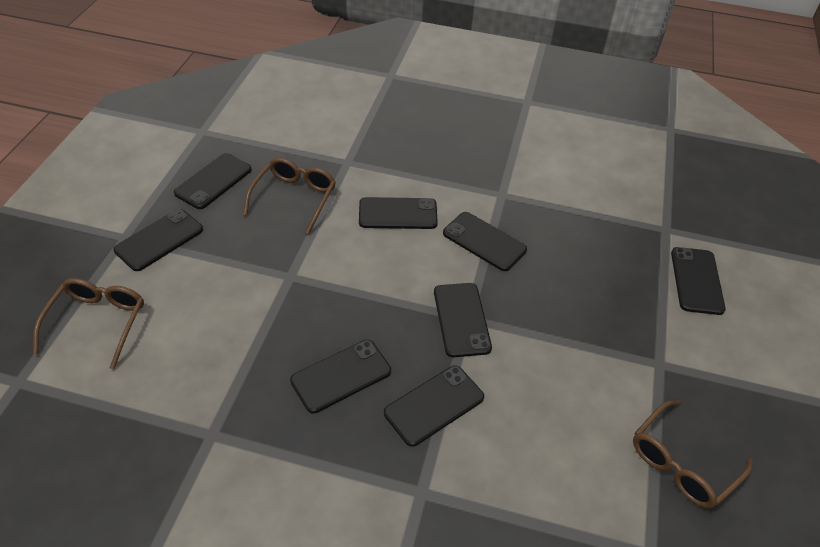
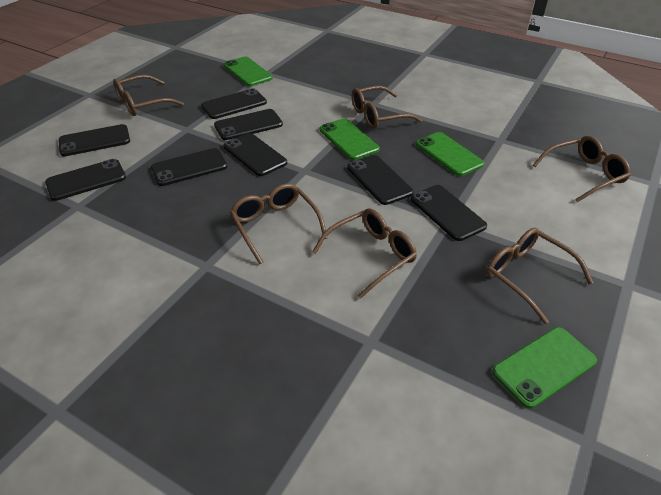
brown glasses: [33,278,144,369] [243,158,336,234] [633,400,753,508] = 3 -> [113,75,184,116] [230,183,328,264] [312,208,417,299] [351,86,422,129] [486,228,593,324] [533,136,631,202] = 6
green phone: none = 0 -> [224,57,273,86] [319,118,380,160] [416,132,484,176] [492,327,597,409] = 4

